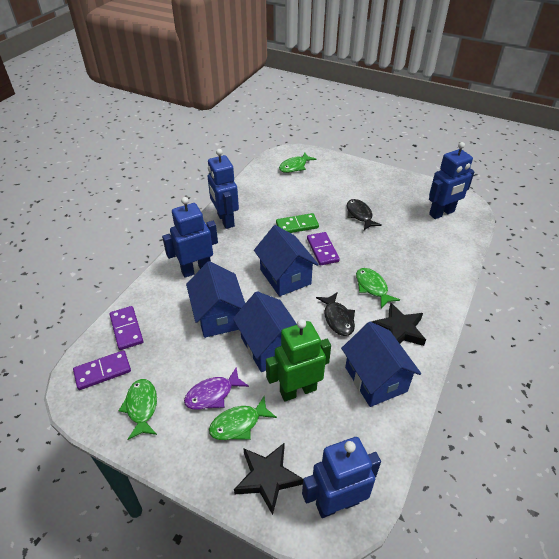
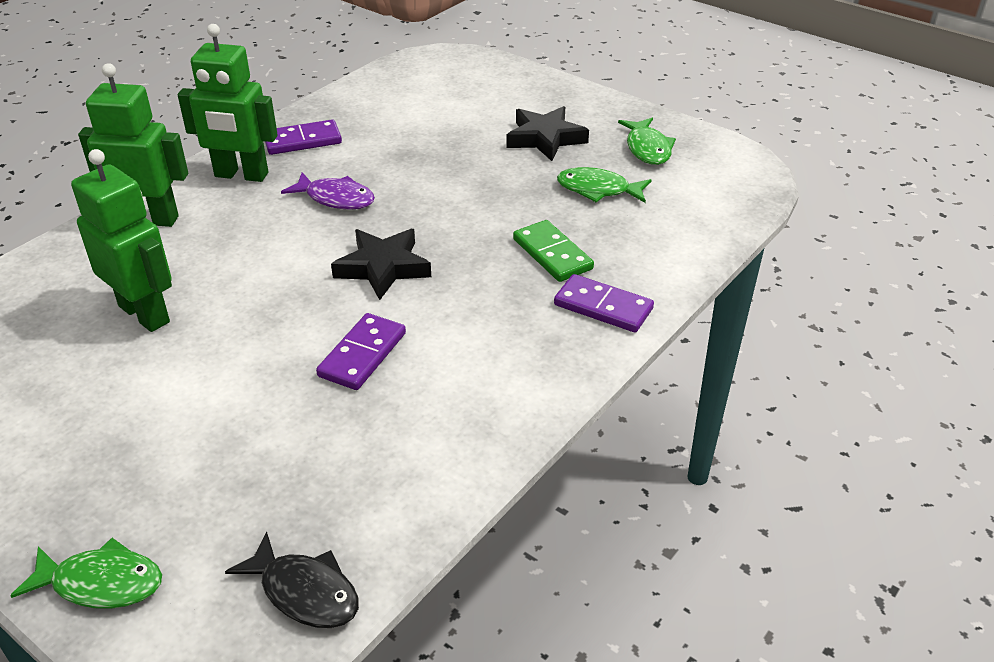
black fish: [316,292,355,336] [347,199,382,230] = 2 -> [225,531,359,628] = 1
blue house: [186,261,245,338] [233,291,297,372] [254,225,319,297] [341,322,421,407] = 4 -> none = 0
blue robot: [162,197,218,278] [208,149,239,229] [302,437,381,518] [429,142,475,219] = 4 -> none = 0
green fish: [119,379,157,440] [209,396,277,440] [279,152,317,173] [356,268,400,308] = 4 -> [10,538,162,609] [557,167,652,203] [618,117,676,165] = 3
green robot: [266,319,331,402] = 1 -> [71,149,172,332] [78,63,188,227] [178,24,278,182] = 3

